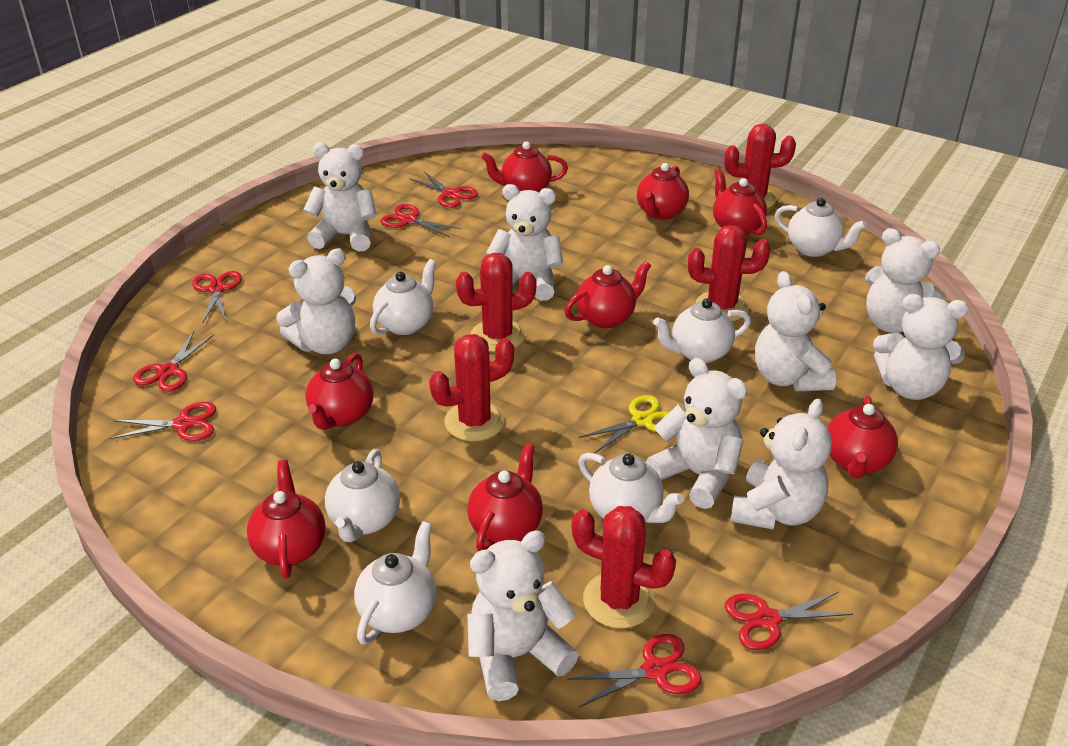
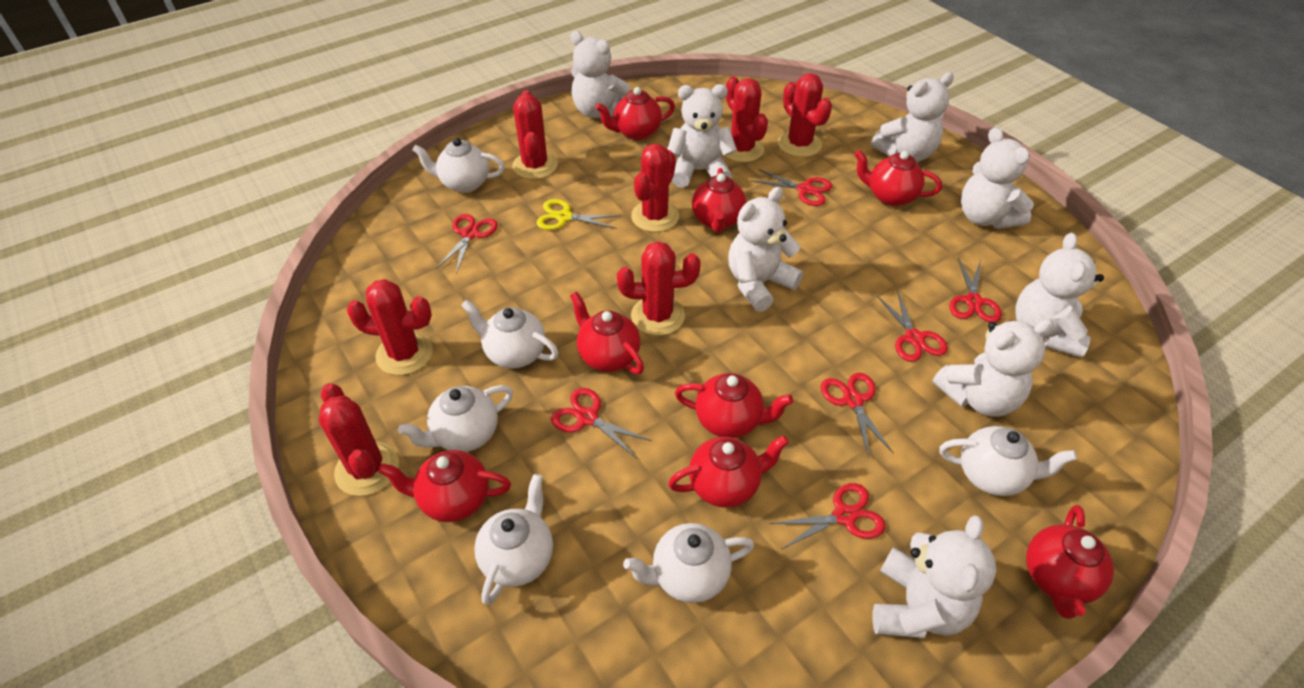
red cactus: [429,334,514,441] [456,253,537,352] [572,506,676,628] [688,225,771,321] [724,124,796,209] = 5 -> [318,383,399,496] [347,279,433,375] [512,90,558,179] [617,241,701,336] [631,144,679,232] [725,76,768,163] [778,73,832,157] = 7
white teddy bear: [276,248,356,354] [303,143,377,252] [467,530,578,701] [486,184,563,301] [646,358,747,509] [731,399,832,529] [755,271,836,391] [865,228,946,333] [873,294,969,400] = 9 -> [570,31,630,118] [667,84,737,188] [728,187,803,312] [871,72,954,162] [872,515,996,638] [932,319,1054,417] [961,127,1034,229] [1015,233,1104,358] = 8

